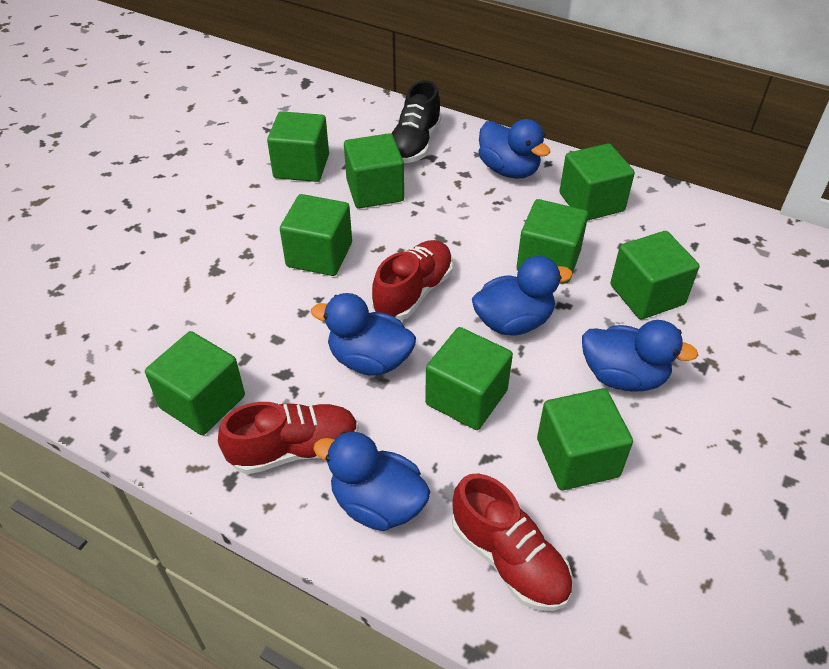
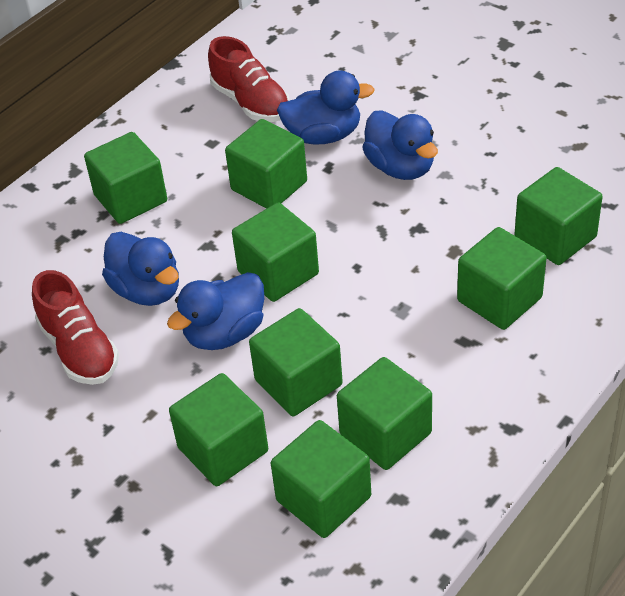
black shoe: [392,80,442,163] = 1 -> none = 0
blue duck: [311,293,416,376] [313,432,430,531] [472,256,573,336] [478,119,550,179] [582,320,698,392] = 5 -> [102,232,179,306] [167,272,264,350] [277,70,375,145] [362,110,438,180] = 4
red shoe: [218,402,358,474] [372,240,453,320] [452,473,573,611] = 3 -> [32,270,119,385] [208,36,290,122] = 2

